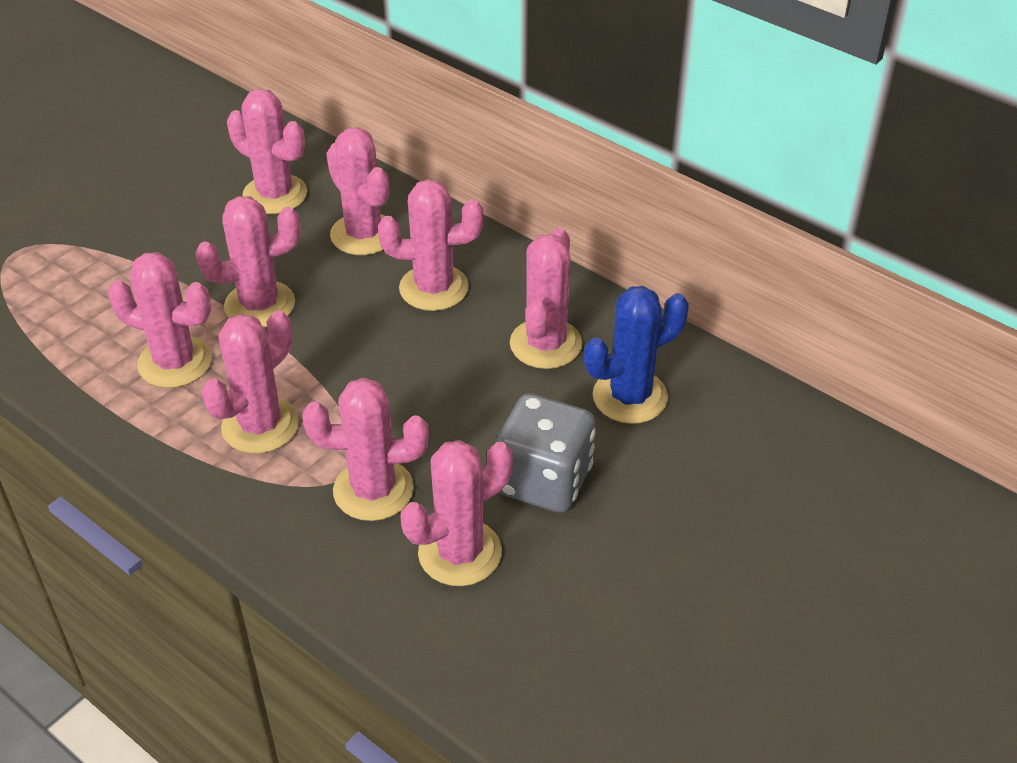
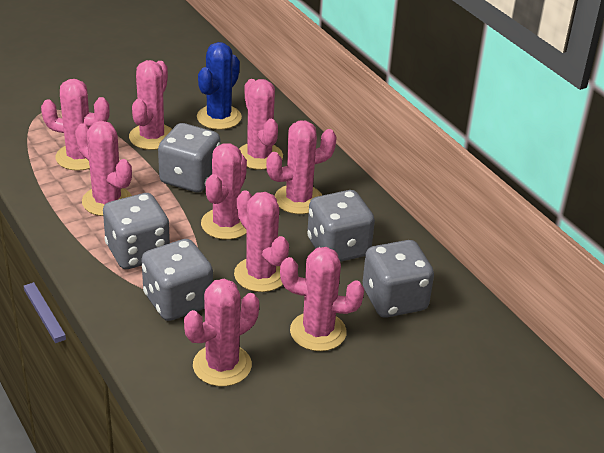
grey dice: [495,393,596,513] = 1 -> [103,193,170,269] [141,239,213,321] [158,123,220,192] [307,190,375,262] [363,240,434,318] = 5

